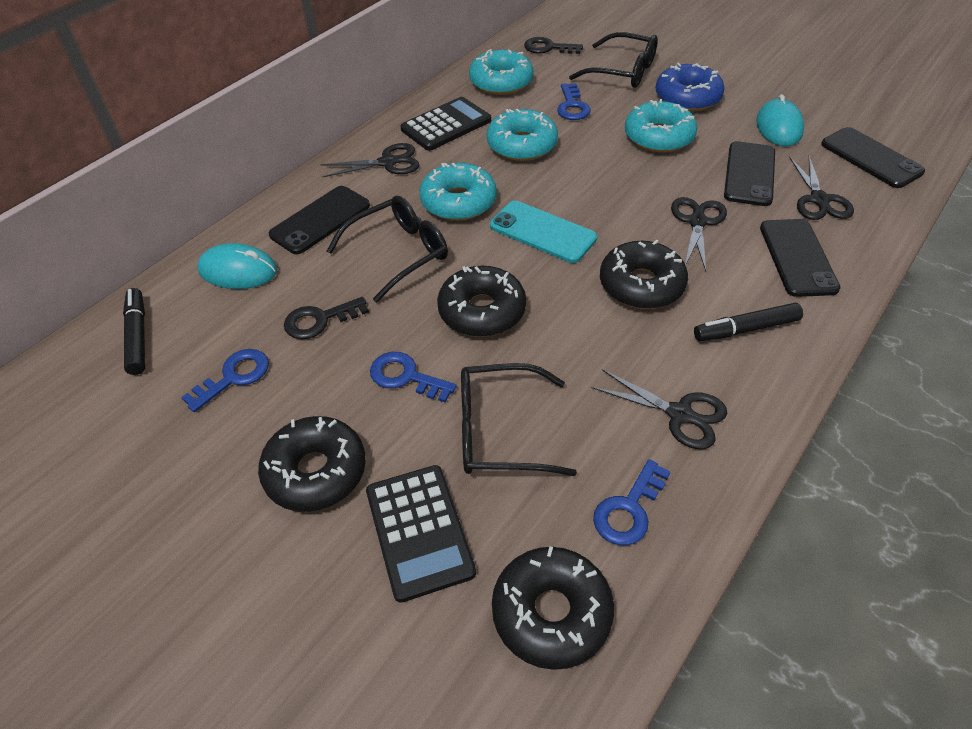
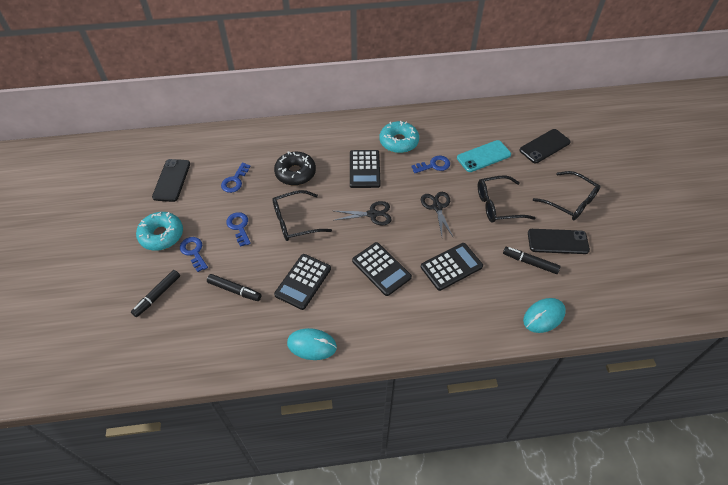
black calculator: [366,465,476,603] [400,97,491,151] = 2 -> [274,254,331,310] [350,150,381,188] [352,242,412,296] [421,243,483,291] = 4
black donut: [258,416,366,512] [437,266,526,337] [492,546,614,670] [600,240,688,309] = 4 -> [274,152,316,186] = 1
black key: [284,297,369,339] [524,37,583,54] = 2 -> none = 0
black marker: [123,288,145,375] [694,303,803,341] = 2 -> [131,270,180,317] [207,274,262,301] [503,247,561,274] = 3
black phone: [269,186,370,254] [724,141,775,206] [760,219,841,297] [821,127,925,188] = 4 -> [152,159,190,202] [519,129,571,163] [528,229,590,254] = 3
black scissors: [320,143,419,178] [591,369,727,450] [671,197,727,271] [789,156,854,220] = 4 -> [334,201,392,225] [421,192,453,237] = 2
blue donut: [655,63,725,111] = 1 -> none = 0
turquoise donut: [419,163,497,221] [469,49,534,95] [487,109,558,161] [625,99,697,153] = 4 -> [136,212,183,251] [380,121,419,153] = 2

